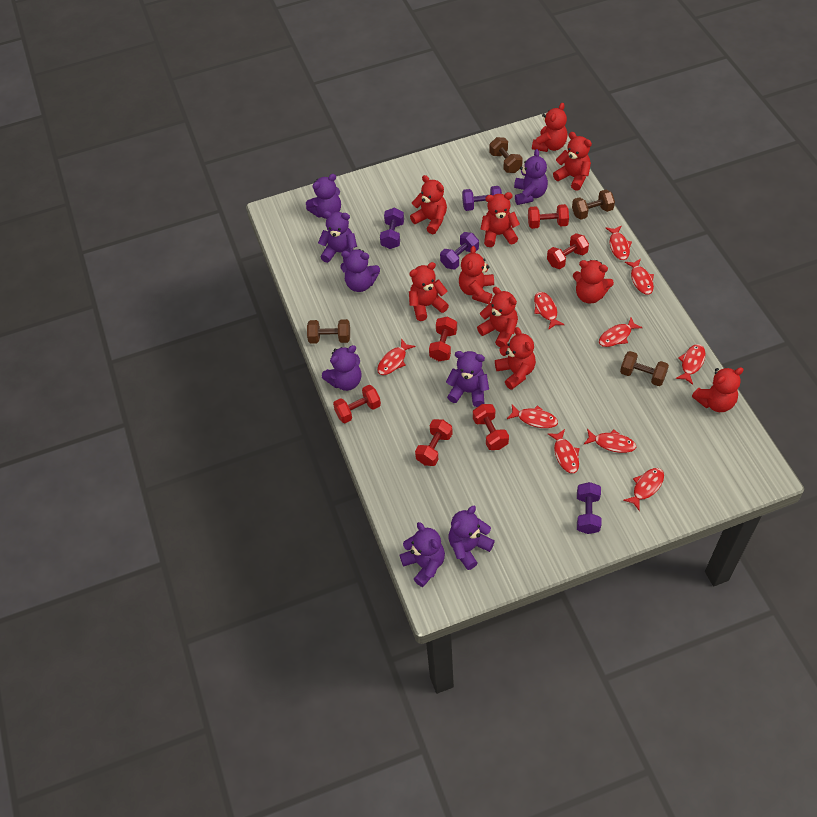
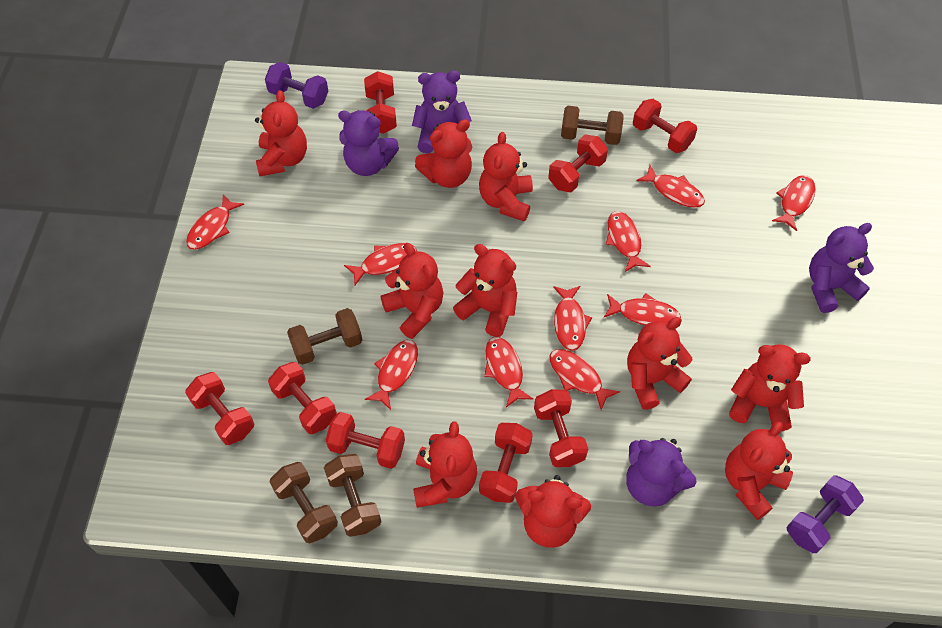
purple dumbbell: [380,208,404,249] [440,232,479,270] [462,186,502,211] [577,482,602,534] = 4 -> [265,62,328,109] [787,475,864,553] = 2
purple teddy bear: [306,174,341,219] [318,211,357,263] [322,345,362,391] [340,249,380,292] [400,522,445,587] [446,351,489,407] [449,506,495,570] [514,149,548,205] = 8 -> [338,110,399,176] [412,71,472,154] [626,438,696,507] [809,223,874,313] = 4
red dumbbell: [333,385,381,423] [415,419,453,466] [429,316,457,361] [473,404,509,450] [528,204,569,229] [547,233,589,269] = 6 -> [185,372,254,445] [268,362,337,434] [326,412,405,469] [364,71,397,134] [479,423,533,503] [534,389,588,467] [548,135,608,192] [633,99,697,153] = 8

